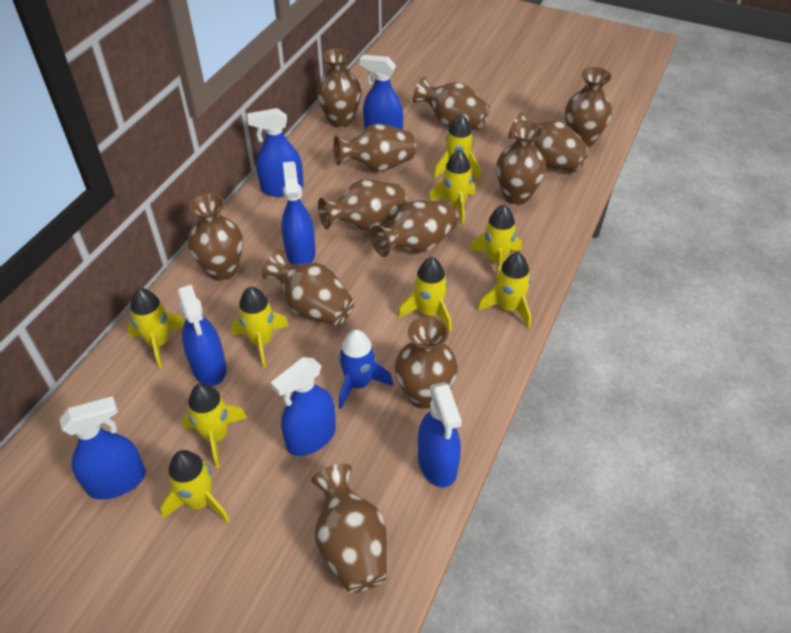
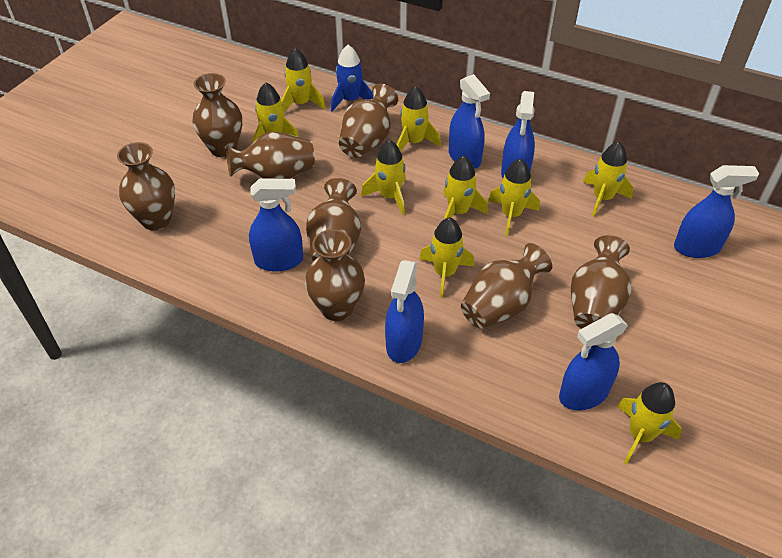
blue spray bottle: [59,396,146,499] [178,285,226,386] [247,108,304,197] [271,357,336,456] [281,161,316,265] [360,54,403,130] [418,382,462,488] = 7 -> [249,178,303,272] [385,260,424,363] [449,74,490,169] [501,91,535,178] [559,313,628,410] [674,165,759,258] = 6
brown vase: [188,193,243,281] [262,249,354,326] [311,464,387,593] [316,48,361,128] [318,179,407,230] [334,124,416,172] [370,200,458,257] [395,316,458,409] [413,77,490,129] [496,121,546,205] [508,112,590,172] [565,67,612,147] = 12 -> [117,142,175,230] [193,73,242,157] [226,132,315,179] [305,229,365,321] [306,178,361,261] [339,83,398,158] [461,243,552,329] [571,235,631,329] = 8

